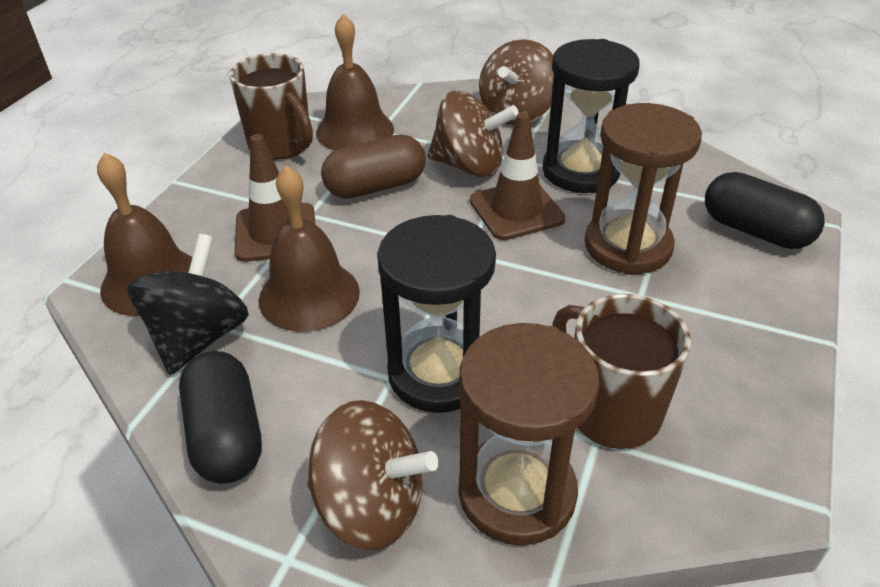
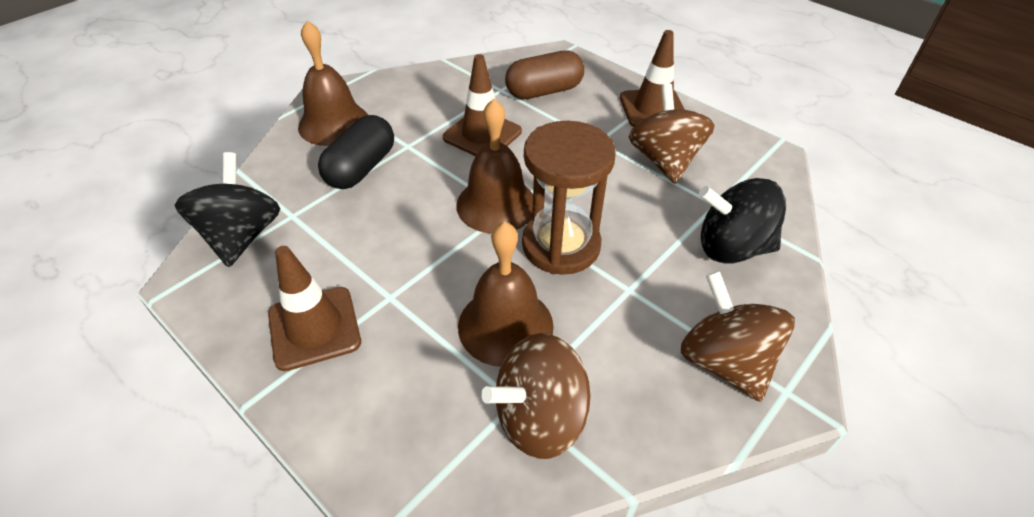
black capsule: [179,351,262,484] [705,172,825,249] = 2 -> [318,115,394,189] = 1
black hourglass: [377,215,496,413] [543,39,640,193] = 2 -> none = 0
black spinning top: [127,234,249,375] = 1 -> [175,152,280,267] [699,178,786,264] = 2
brown hourglass: [459,323,600,545] [585,103,702,275] = 2 -> [522,121,616,275] = 1
brown mug: [229,53,313,160] [553,294,691,449] = 2 -> none = 0
brown traffic cone: [234,134,315,262] [470,112,565,240] = 2 -> [268,246,361,371] [443,54,522,156] [620,30,685,127] = 3

